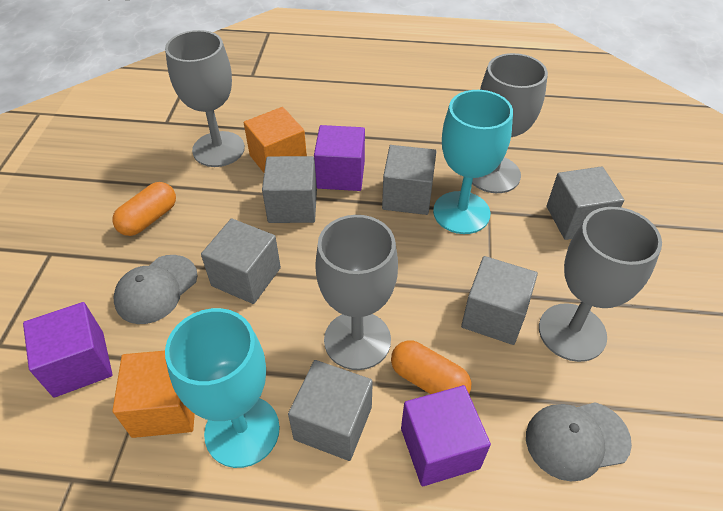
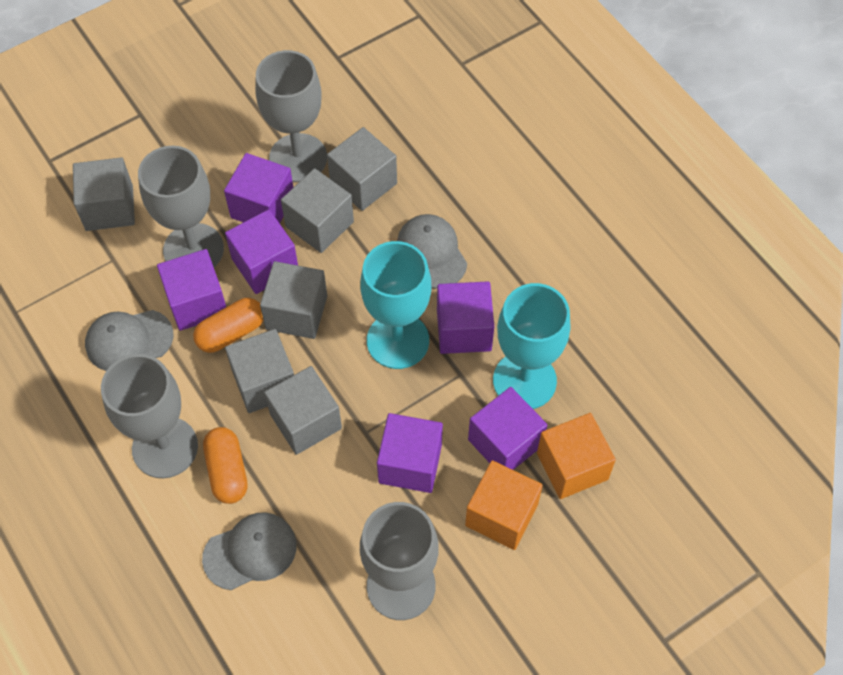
grey cap: [113,255,197,324] [526,402,632,481] = 2 -> [85,310,173,371] [202,513,297,590] [397,214,467,289] = 3
purple cube: [23,302,113,398] [314,125,365,191] [401,385,491,486] = 3 -> [157,249,226,331] [224,153,293,223] [225,209,298,294] [377,413,443,493] [437,282,494,354] [468,387,547,470] = 6

